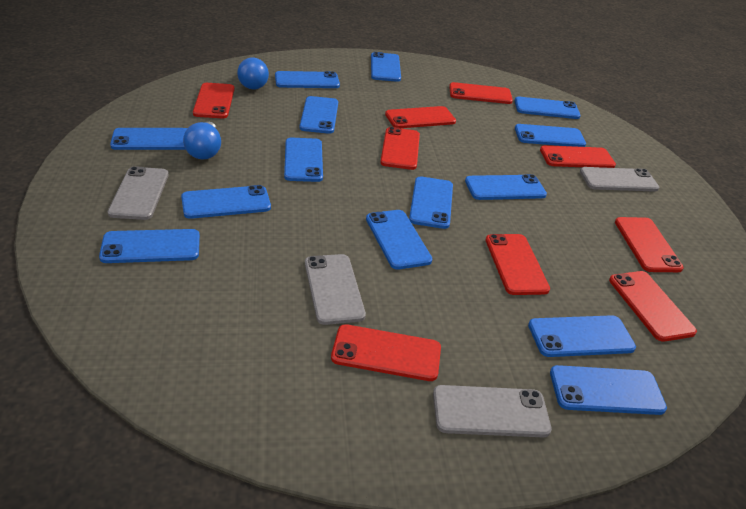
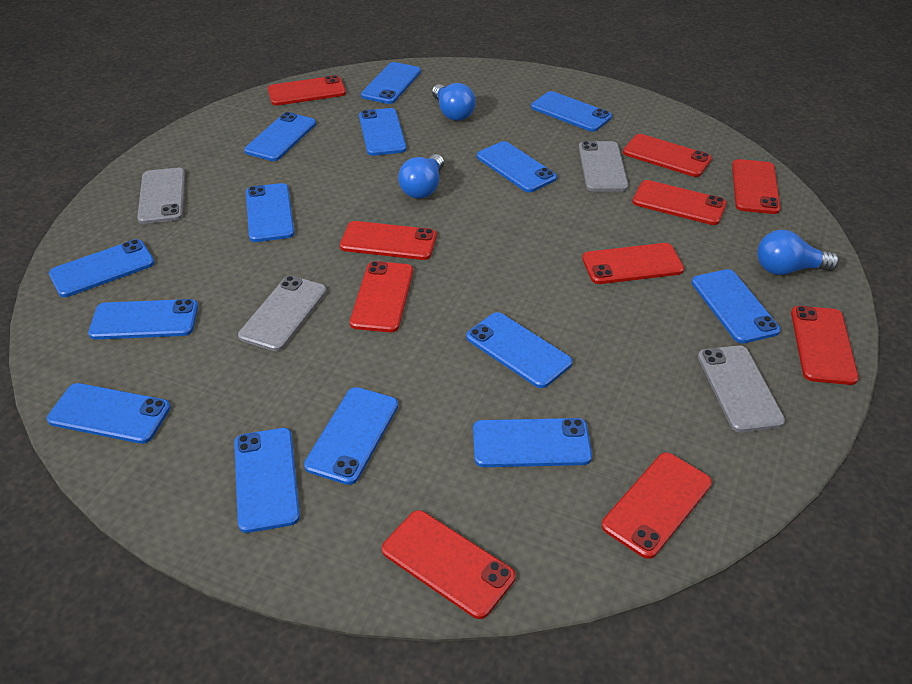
blue light bulb: [183,122,221,159] [237,57,269,90] = 2 -> [398,154,444,199] [432,83,476,121] [757,230,839,275] = 3
red phone: [193,83,234,118] [331,324,441,381] [380,127,420,170] [385,106,456,128] [449,82,513,104] [486,234,550,295] [540,145,616,168] [609,271,697,342] [615,217,684,272] = 9 -> [268,75,346,106] [340,221,437,260] [350,261,413,332] [382,510,515,619] [582,243,684,284] [602,452,712,559] [623,134,712,177] [632,180,727,225] [732,159,781,214] [791,306,859,385] = 10

